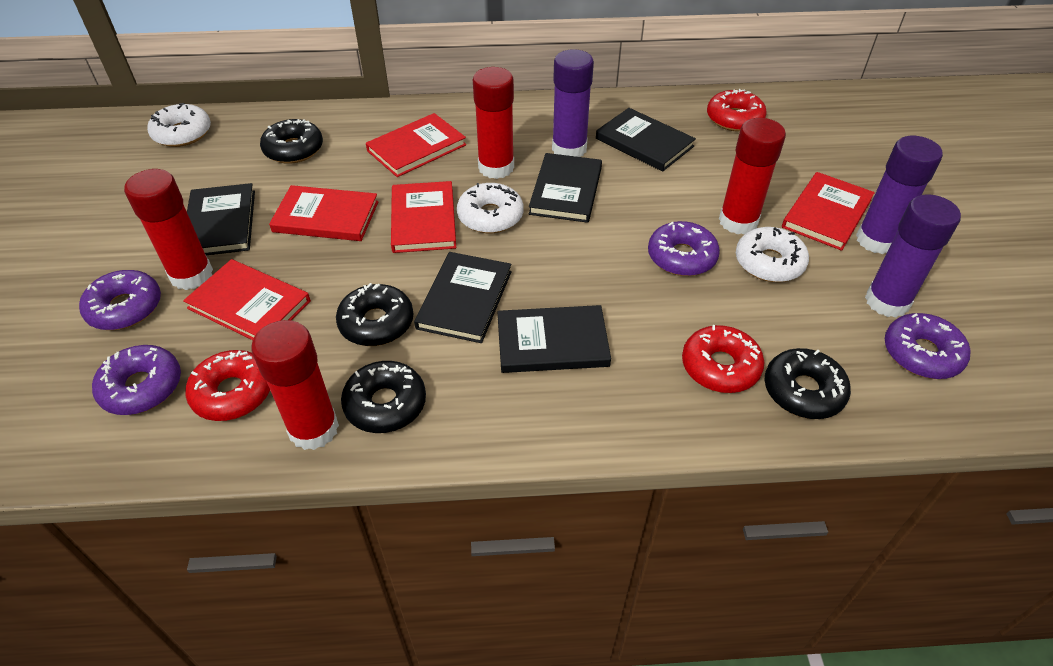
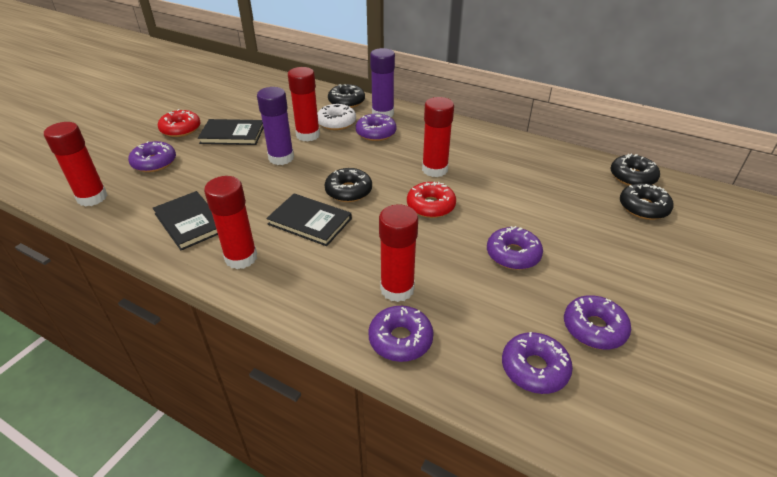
black book: [187,183,255,255] [414,252,512,343] [498,305,611,373] [529,153,602,223] [596,108,696,172] = 5 -> [153,191,218,250] [198,119,263,145] [266,194,352,246] = 3
purple donut: [79,270,161,330] [92,345,181,415] [648,221,720,276] [885,313,970,379] = 4 -> [128,141,176,172] [356,114,397,141] [368,306,434,362] [487,226,543,270] [502,332,573,394] [564,295,631,349] = 6
purple glue stick: [552,49,594,157] [856,136,943,254] [865,194,961,318] = 3 -> [257,87,294,165] [370,48,395,117] = 2
red book: [183,259,311,340] [269,185,378,241] [366,113,466,177] [391,181,456,253] [782,172,875,251] = 5 -> none = 0
red donut: [185,350,270,421] [682,325,764,393] [707,89,767,132] = 3 -> [158,109,201,137] [407,182,456,218] = 2
red glue stick: [124,169,213,290] [251,320,339,450] [473,67,514,179] [719,118,786,234] = 4 -> [44,122,107,207] [204,176,257,269] [288,67,320,142] [379,205,418,302] [422,97,454,177] = 5
white donut: [147,103,211,147] [457,183,523,233] [736,227,809,282] = 3 -> [317,104,356,130] = 1

